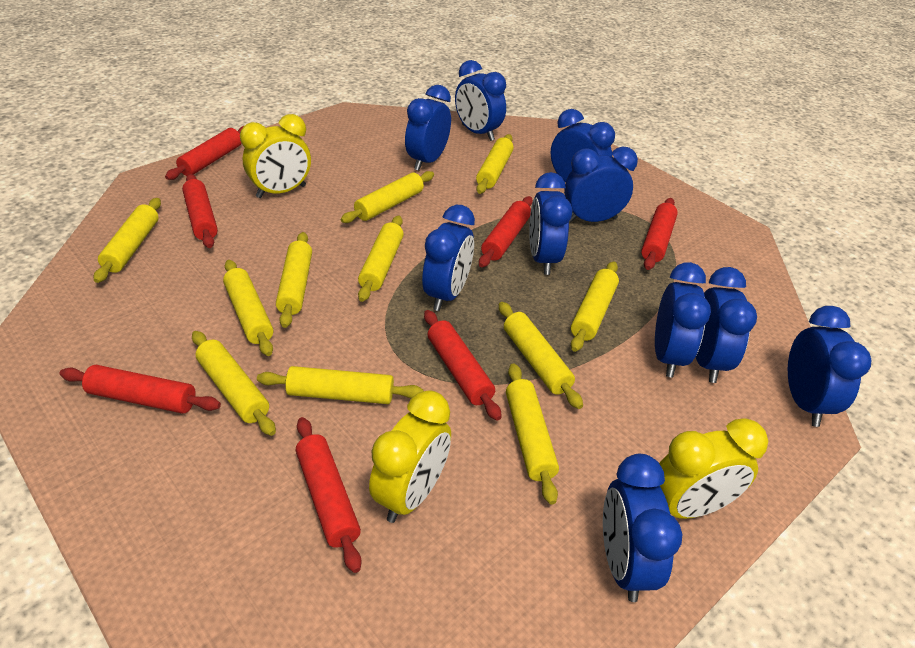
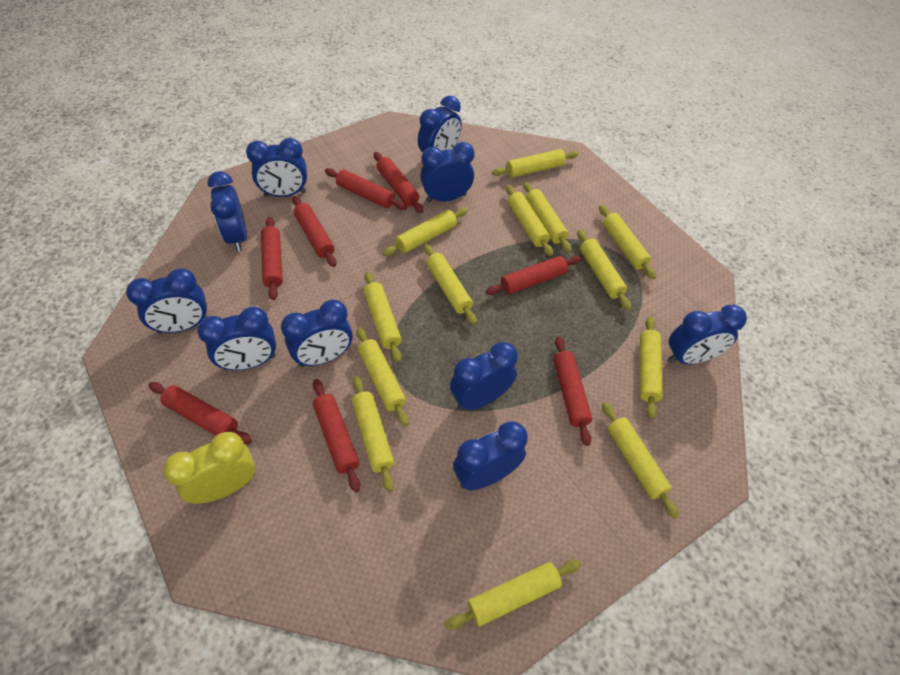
red rolling pin: [60,365,221,414] [165,126,244,180] [182,174,218,248] [296,417,362,573] [424,310,502,421] [479,196,533,267] [641,198,678,270] = 7 -> [148,382,252,444] [261,217,283,300] [292,196,337,267] [313,379,360,492] [325,168,407,210] [374,152,423,213] [486,256,581,295] [553,336,592,446] = 8
yellow clock: [240,114,311,198] [369,390,451,523] [659,418,768,519] = 3 -> [163,432,255,504] = 1
yellow rolling pin: [94,198,161,283] [192,331,276,436] [223,260,273,356] [257,366,424,404] [276,232,312,328] [341,171,434,223] [358,216,404,302] [476,134,513,194] [499,302,583,409] [506,363,559,505] [571,261,619,352] = 11 -> [352,376,394,492] [356,327,409,426] [364,271,402,363] [383,208,468,256] [424,244,477,325] [445,560,581,630] [492,149,579,177] [506,185,553,256] [523,182,572,253] [577,229,631,310] [599,205,656,279] [602,402,679,519] [640,317,663,419] = 13

